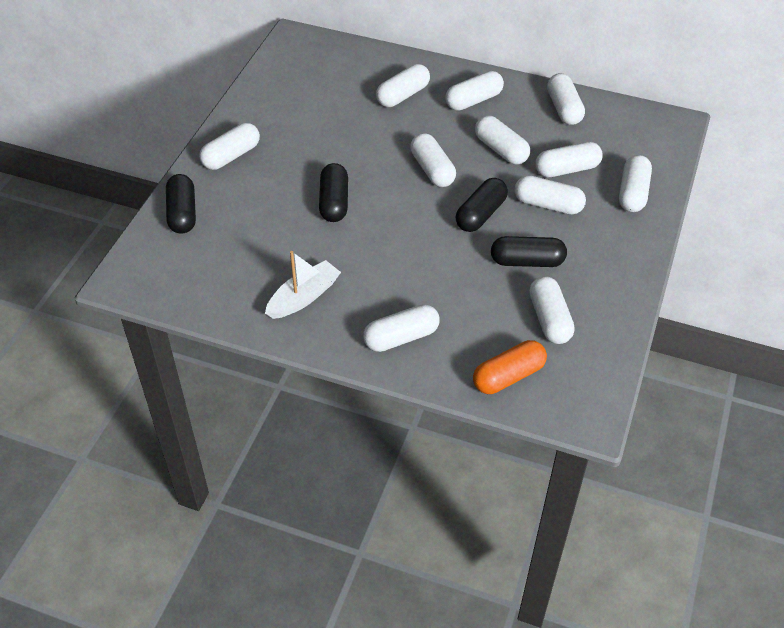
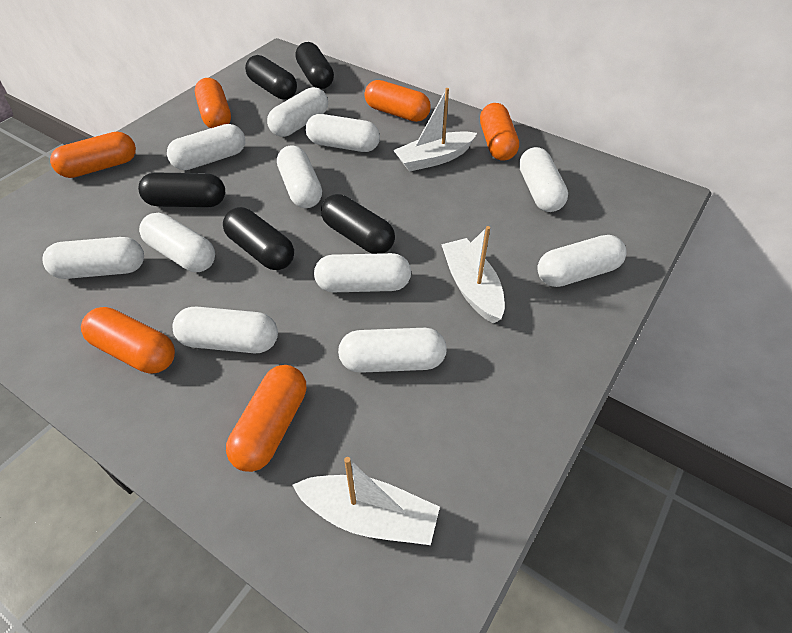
black capsule: [166,174,196,233] [319,163,348,222] [456,178,508,232] [491,236,567,267] = 4 -> [138,173,225,207] [223,207,294,270] [245,55,297,100] [295,42,334,89] [321,194,395,254] = 5
orange capsule: [473,340,547,394] = 1 -> [50,132,136,178] [81,307,175,374] [195,78,231,128] [226,365,306,472] [364,80,431,122] [480,103,519,161] = 6
white boat: [265,251,341,319] = 1 -> [292,457,440,545] [393,88,477,172] [441,226,505,324] = 3

